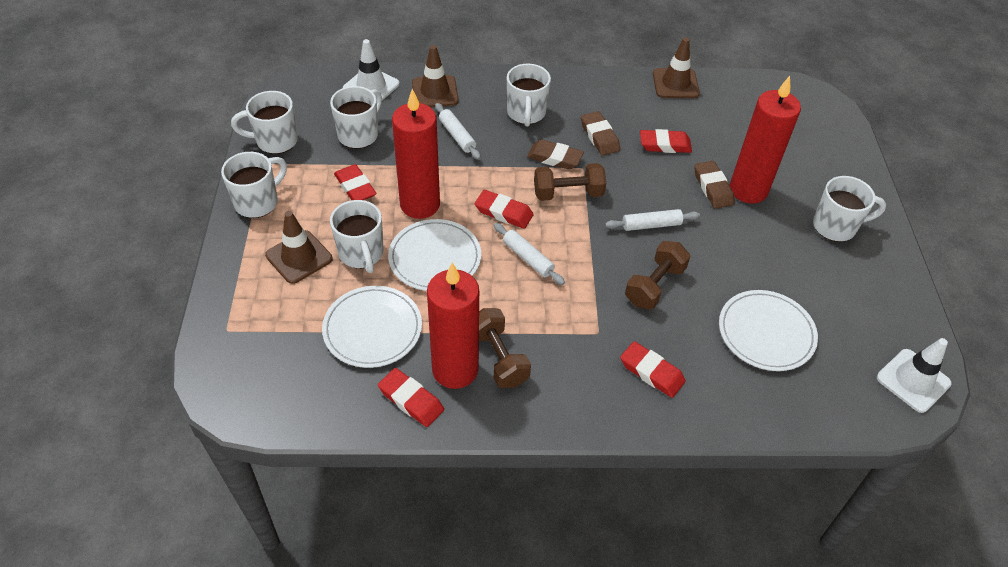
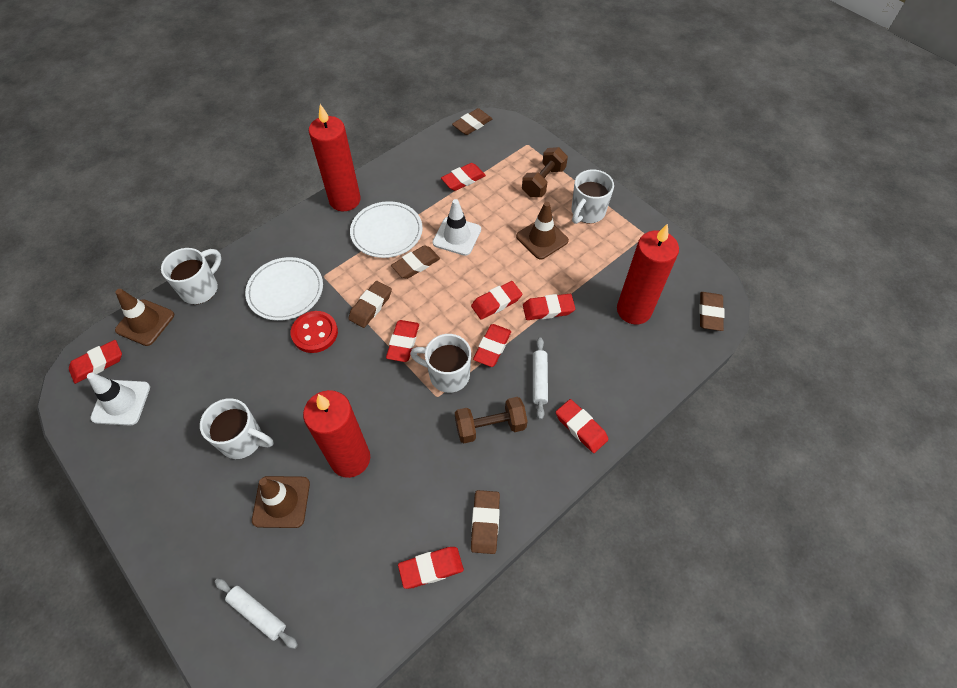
brown dumbbell: [479,308,531,388] [534,163,606,201] [625,241,690,309] = 3 -> [455,397,528,443] [522,147,568,197] = 2
brown eraser: [527,140,584,170] [581,111,620,156] [694,161,735,209] = 3 -> [348,281,392,328] [391,245,440,279] [452,108,492,135] [471,490,500,554] [699,292,725,331] = 5
red button: none = 0 -> [291,311,338,353] = 1
red eraser: [334,164,377,200] [378,368,444,427] [475,190,534,229] [620,341,686,398] [640,129,692,153] = 5 -> [69,340,122,384] [386,320,419,362] [398,547,464,589] [441,163,486,191] [471,281,522,320] [473,324,511,367] [523,294,575,320] [556,399,609,453] = 8
white mug: [221,152,287,218] [231,91,298,154] [330,86,382,149] [330,200,384,273] [507,64,551,127] [813,176,886,242] = 6 -> [161,248,221,304] [200,398,274,459] [410,334,471,393] [572,169,614,224] = 4
white plate: [322,286,422,368] [388,219,481,291] [719,290,818,371] = 3 -> [245,257,323,321] [350,201,423,258] = 2
white rolling pin: [435,103,481,160] [494,223,565,285] [605,209,700,231] = 3 -> [215,578,298,649] [533,337,548,420] = 2

